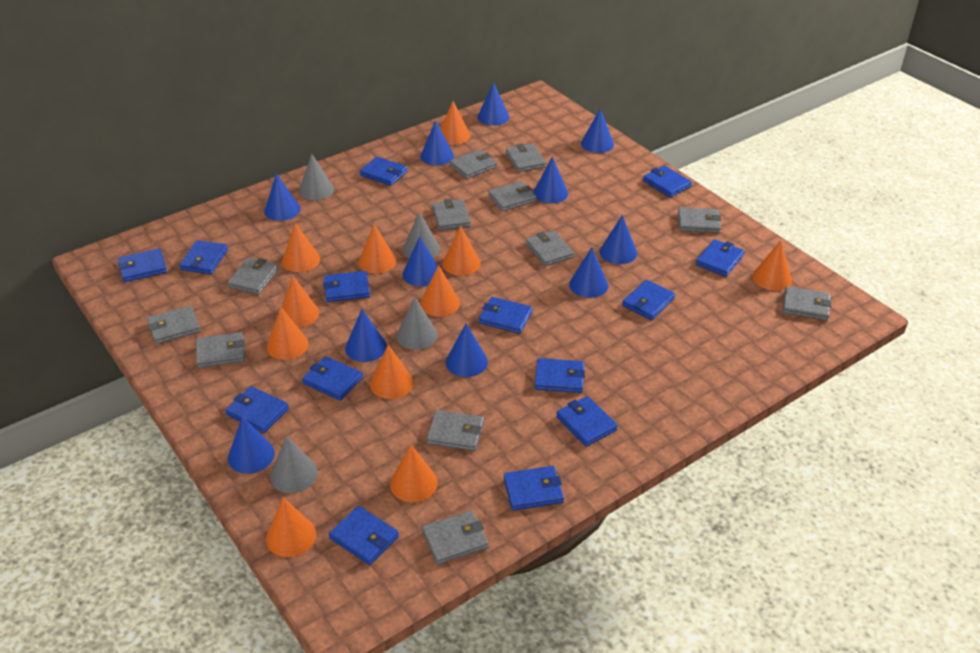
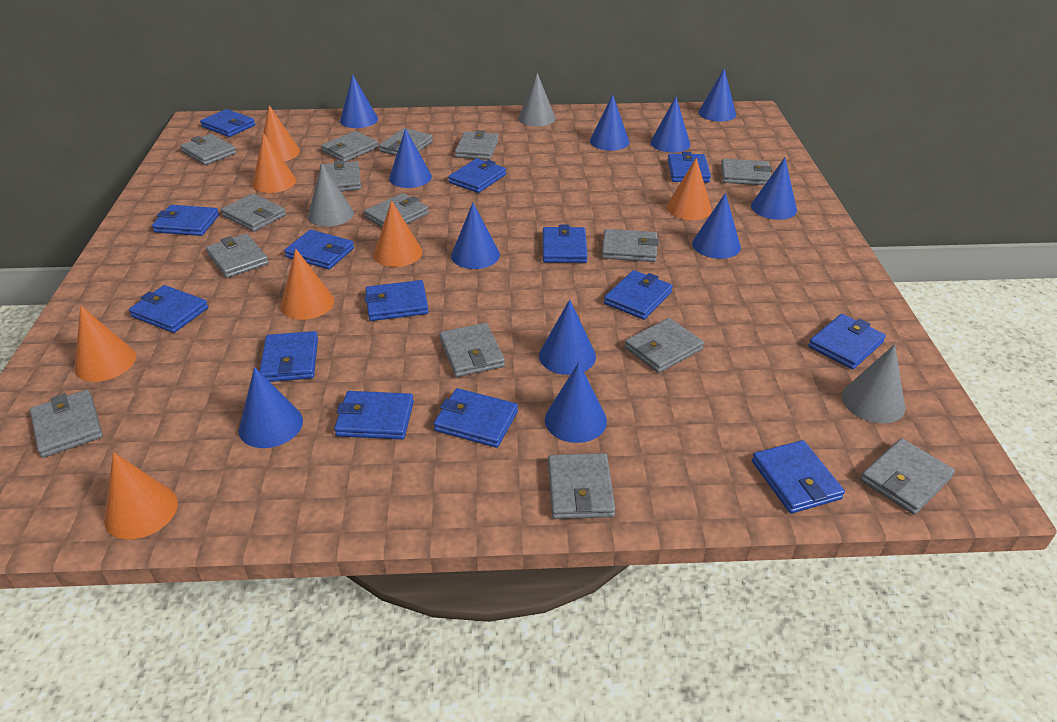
grey cone: [270,436,318,493] [299,154,334,200] [397,297,438,350] [403,212,440,258] = 4 -> [308,164,354,227] [518,73,556,127] [842,344,905,423] = 3
grey wallet: [147,305,201,344] [196,332,245,368] [227,258,278,295] [422,510,489,565] [427,410,484,451] [432,199,471,230] [450,149,497,179] [488,181,537,211] [506,143,546,172] [526,230,574,266] [678,207,721,233] [783,286,832,321] = 12 -> [30,390,103,458] [180,134,237,165] [206,234,269,278] [221,194,286,232] [320,160,361,192] [321,131,379,162] [364,193,429,227] [379,128,433,156] [440,323,505,377] [455,130,499,160] [548,453,615,519] [602,229,659,262] [624,318,704,373] [721,159,773,185] [860,438,955,515] = 15
orange cone: [266,498,316,557] [267,307,309,360] [282,223,320,272] [282,276,319,328] [358,224,397,274] [370,345,413,399] [390,445,438,502] [420,265,460,317] [441,101,470,145] [442,226,481,276] [752,241,792,291] = 11 -> [74,306,136,382] [104,452,178,540] [252,133,296,193] [263,105,300,161] [281,249,334,320] [373,200,422,267] [666,158,712,220] = 7

